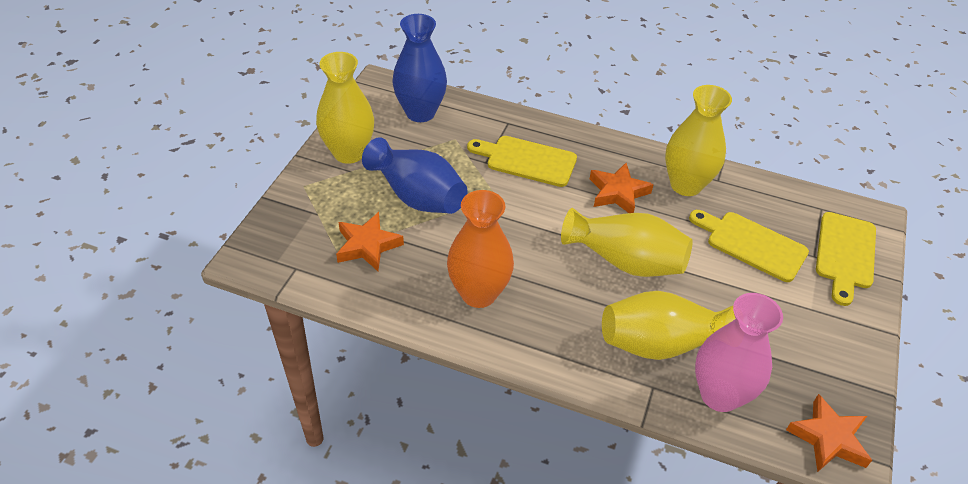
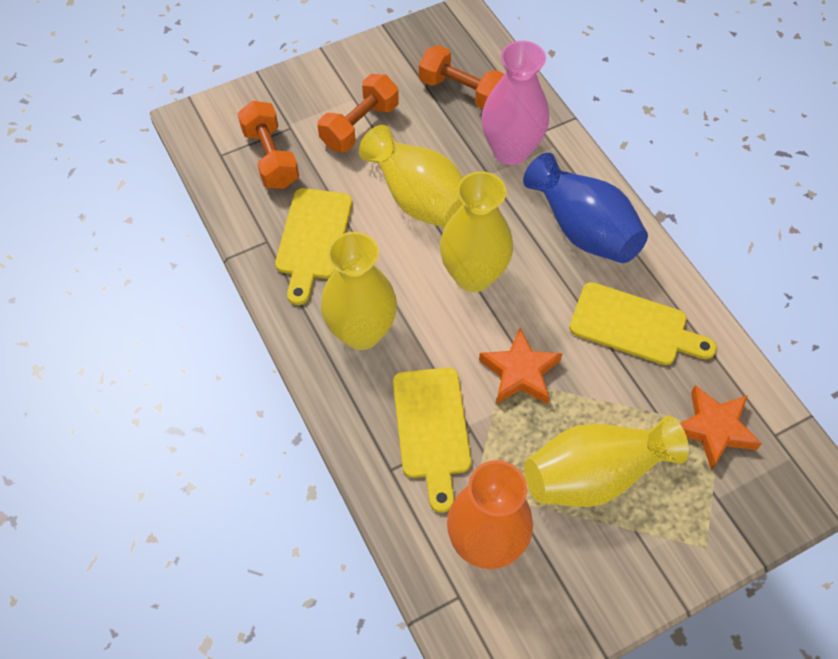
blue vase: [362,137,468,214] [392,14,447,122] = 2 -> [523,153,648,263] = 1
orange dumbbell: none = 0 -> [238,101,299,189] [317,74,399,152] [419,45,504,109] = 3
orange star: [336,212,404,271] [590,163,654,213] [786,394,872,472] = 3 -> [479,328,563,404] [680,385,762,470] = 2

